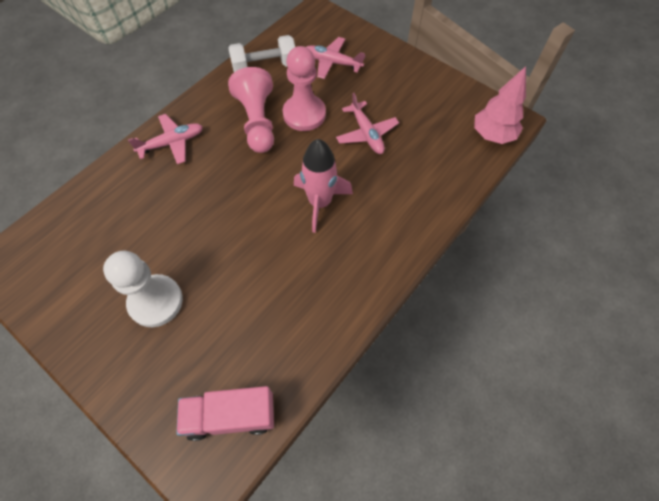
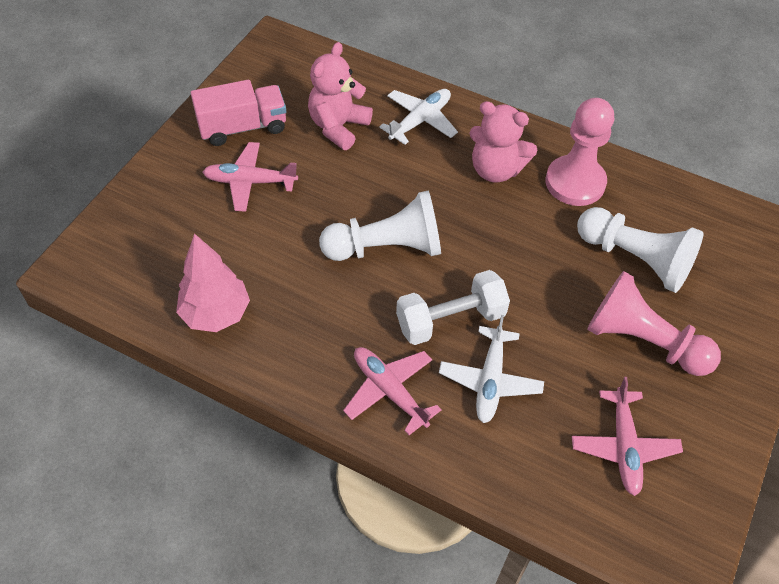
pink rocket: [294,139,353,233] = 1 -> none = 0
pink teddy bear: none = 0 -> [308,42,373,150] [469,101,537,183] = 2
white pawn: [103,251,183,327] = 1 -> [319,190,441,261] [577,207,703,293] = 2
white plane: none = 0 -> [379,89,458,145] [439,315,544,423] = 2

